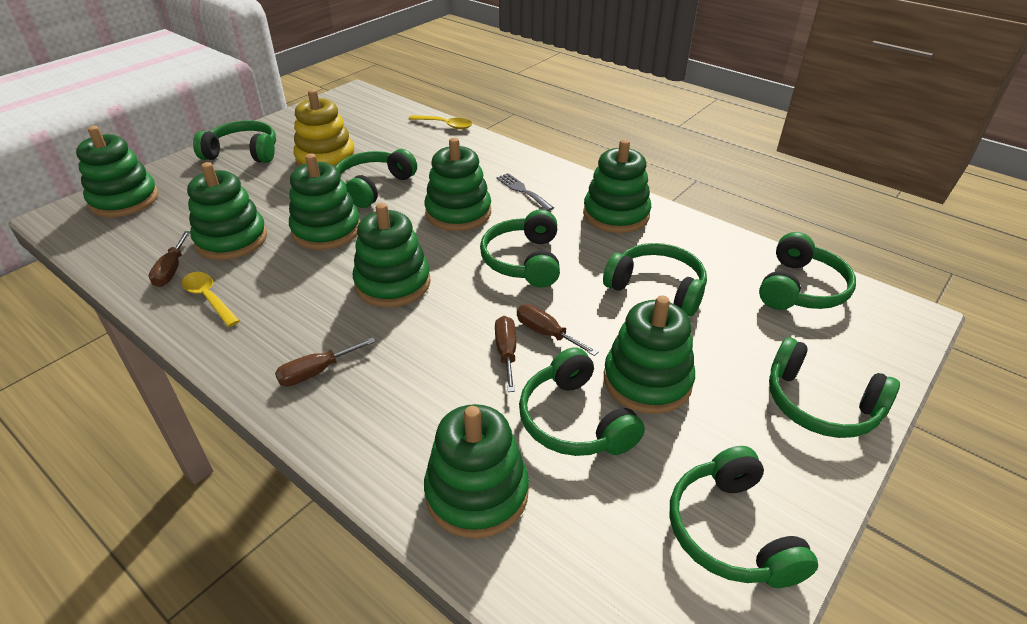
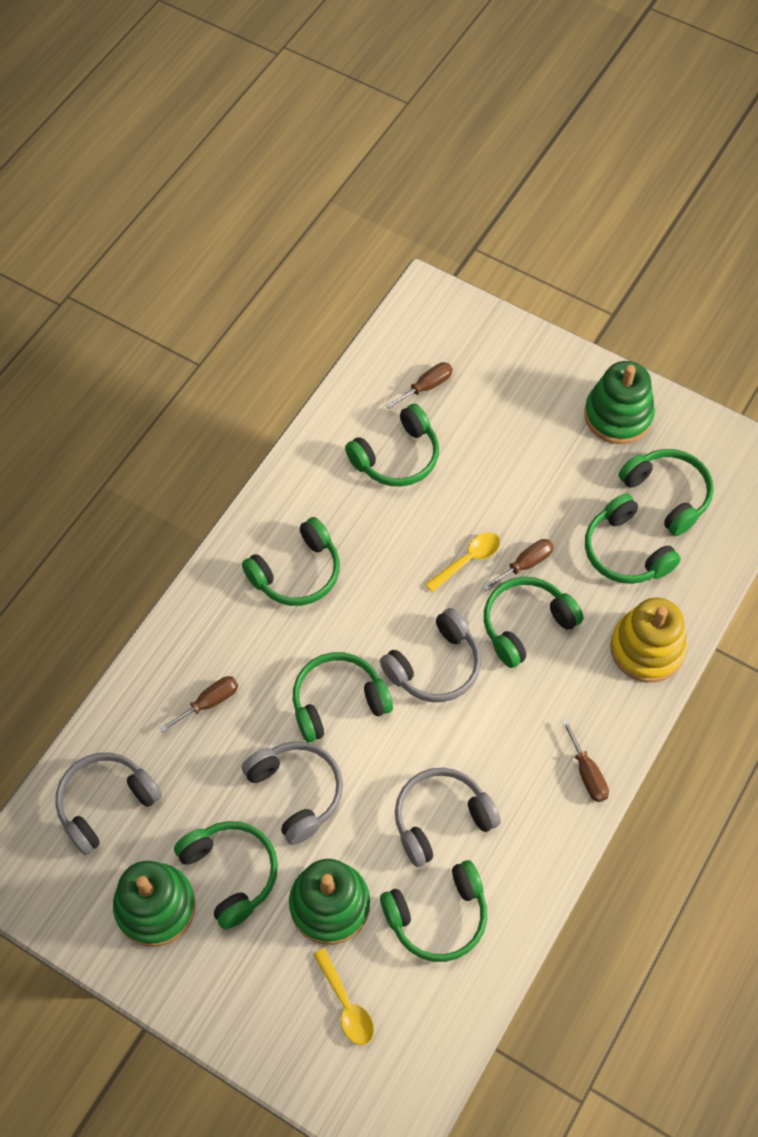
green stacking toy: [76,126,159,217] [187,162,267,260] [289,154,360,250] [353,203,431,307] [424,137,491,231] [424,404,529,539] [583,139,651,233] [604,295,695,414] = 8 -> [113,861,196,947] [289,859,370,945] [584,361,655,444] = 3
grey fork: [496,173,554,211] = 1 -> none = 0
grey headphones: none = 0 -> [55,752,162,855] [242,741,343,845] [380,608,481,702] [395,768,501,867] = 4

